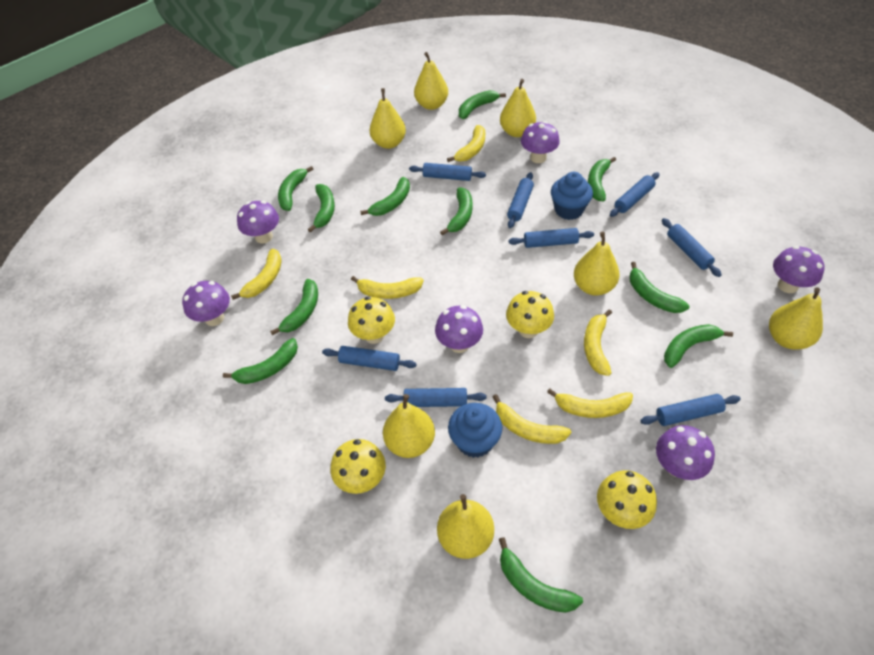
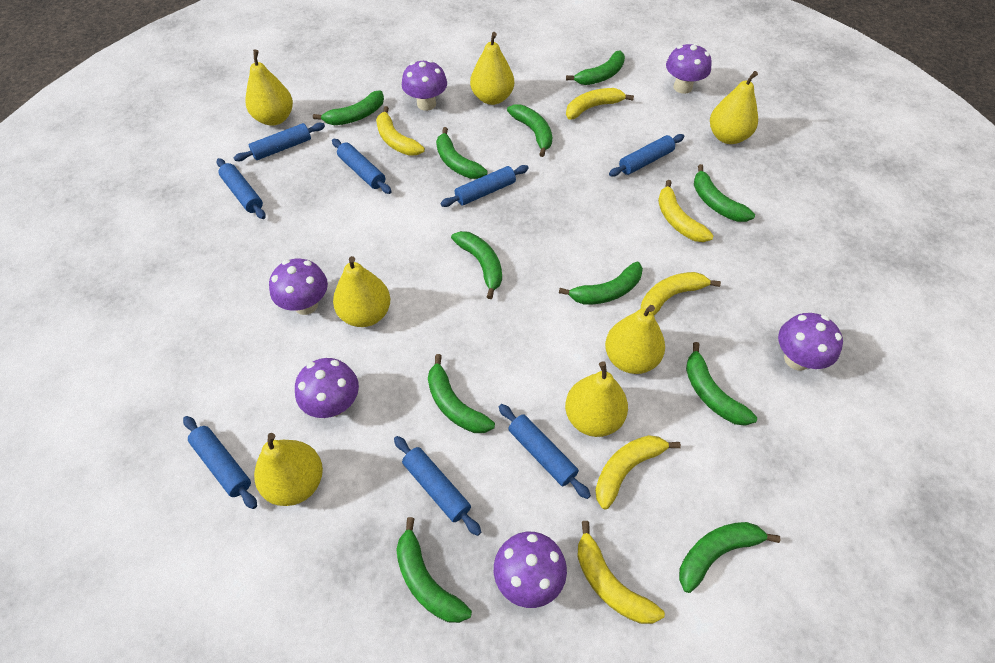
blue cupcake: [448,403,502,458] [551,172,593,220] = 2 -> none = 0
yellow mushroom: [331,439,386,494] [348,296,395,344] [506,291,554,338] [597,470,657,529] = 4 -> none = 0

